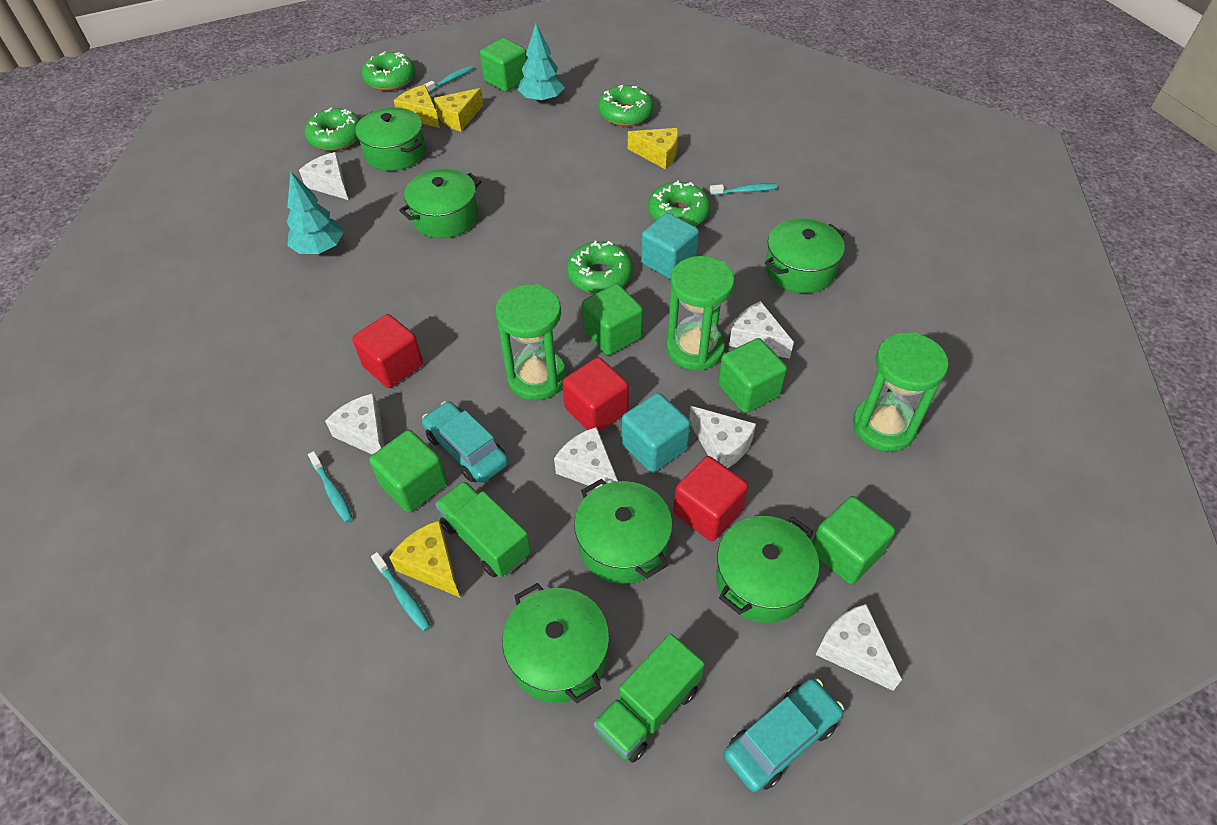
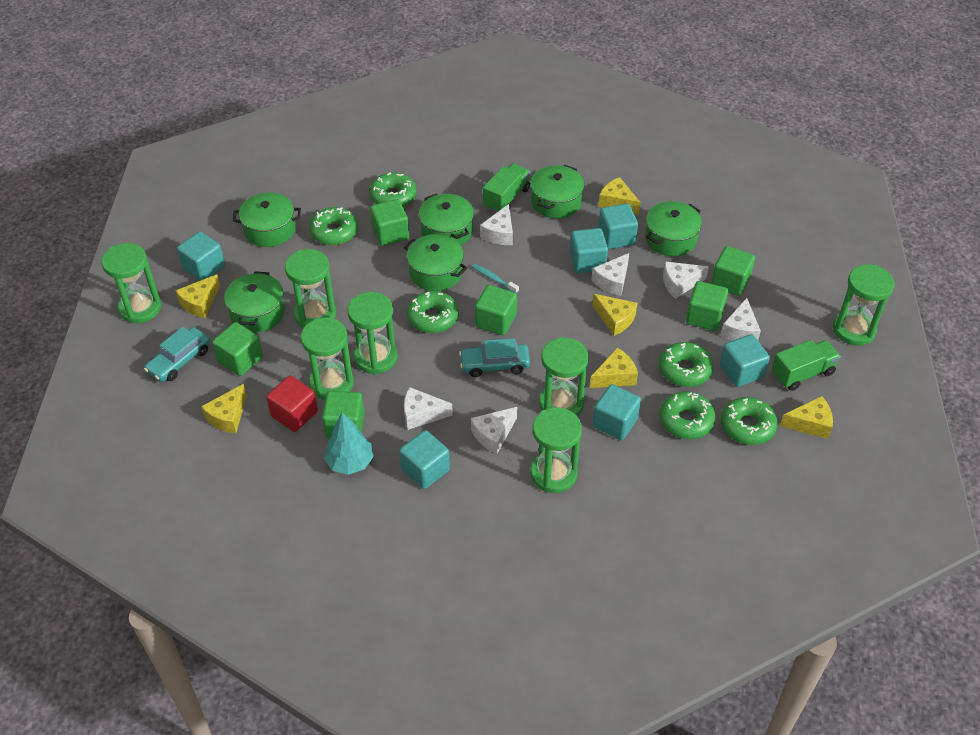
green cube: [369,430,447,513] [480,38,527,92] [582,284,643,355] [718,338,787,413] [813,496,895,584] = 5 -> [212,322,263,376] [322,391,365,439] [370,199,409,246] [475,285,517,335] [686,281,728,331] [711,246,755,296] = 6
green donut: [305,108,360,151] [362,52,415,91] [567,241,633,294] [598,85,653,126] [648,180,711,226] = 5 -> [309,207,358,245] [369,172,417,207] [407,291,459,333] [659,342,713,387] [659,392,716,439] [721,397,778,445] = 6
green hourglass: [495,284,566,400] [666,256,735,371] [853,332,949,452] = 3 -> [101,243,162,324] [285,249,336,328] [301,317,354,400] [347,292,398,374] [531,407,582,493] [539,337,589,416] [833,264,894,346] = 7
red cube: [352,314,423,388] [562,357,629,432] [673,456,748,541] = 3 -> [266,376,318,432] = 1
turquoise cube: [622,393,691,473] [641,213,699,279] = 2 -> [177,232,225,281] [399,430,450,489] [570,228,608,273] [592,384,641,440] [598,204,638,249] [720,334,770,387] = 6
turquoise toothbrush: [308,451,353,523] [371,552,431,631] [424,66,473,92] [710,183,777,196] = 4 -> [472,264,519,293] = 1
turquoise tree: [287,171,344,254] [518,24,565,103] = 2 -> [324,412,374,475] = 1
yellow cheese: [389,520,460,597] [394,85,440,128] [434,88,483,131] [628,128,678,169] = 4 -> [175,275,220,318] [201,384,247,433] [590,348,638,388] [592,294,637,336] [599,177,640,215] [780,396,833,439] = 6

